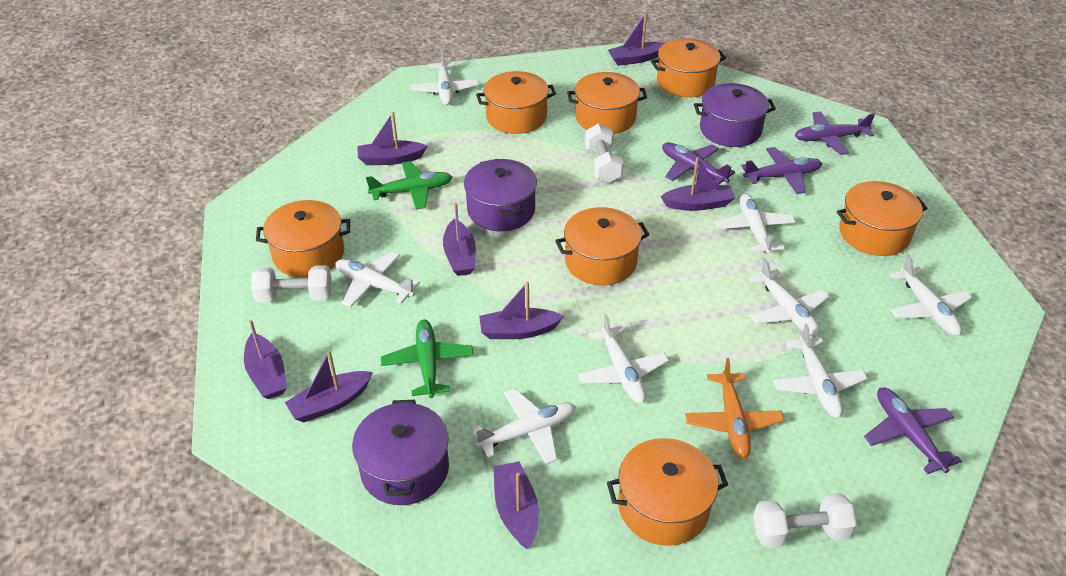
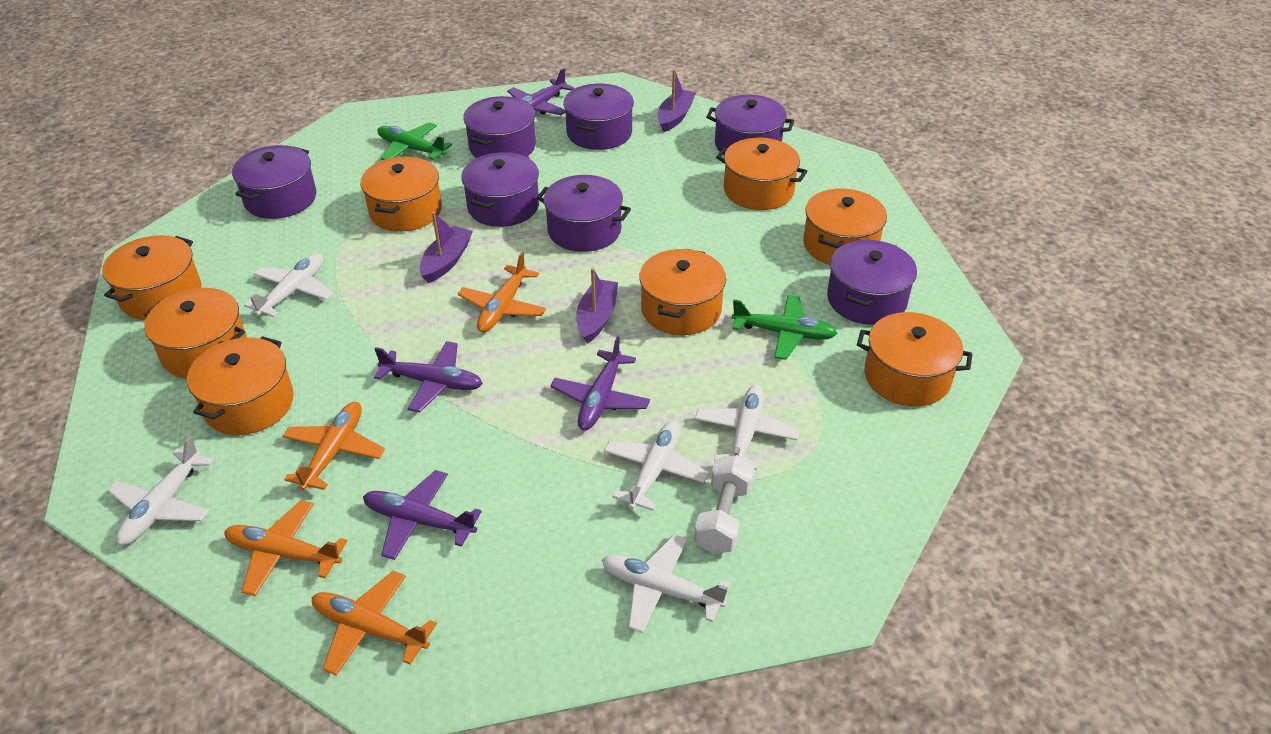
orange plane: [685,358,784,459] = 1 -> [224,500,347,596] [282,402,385,491] [312,571,437,675] [458,252,546,332] = 4
orange pot: [256,200,350,277] [476,71,556,134] [555,207,650,285] [567,72,647,134] [607,438,728,546] [651,38,726,97] [837,181,928,256] = 7 -> [102,235,201,320] [144,288,247,378] [187,336,294,435] [360,157,442,232] [639,249,726,335] [716,138,808,210] [803,189,887,265] [857,312,972,407] = 8
purple boat: [244,320,287,399] [285,351,373,422] [357,112,427,165] [443,202,476,276] [479,281,564,339] [493,461,539,549] [608,13,665,66] [661,157,735,211] = 8 -> [419,212,473,283] [576,268,618,343] [658,69,696,132] = 3
purple pot: [352,400,449,505] [464,159,537,231] [694,83,776,147] = 3 -> [232,145,316,219] [461,152,539,227] [463,96,536,158] [536,175,631,252] [563,84,634,150] [706,95,794,155] [827,240,917,325] = 7
white dumbbell: [251,265,332,302] [585,123,623,183] [753,493,857,548] = 3 -> [694,455,754,554] = 1
white plane: [335,251,420,307] [411,49,479,105] [472,388,576,464] [578,314,669,404] [715,194,795,254] [749,259,829,337] [773,324,868,418] [890,255,972,336] = 8 -> [107,436,214,545] [244,253,333,317] [602,534,729,633] [604,421,709,511] [695,385,800,470] = 5

